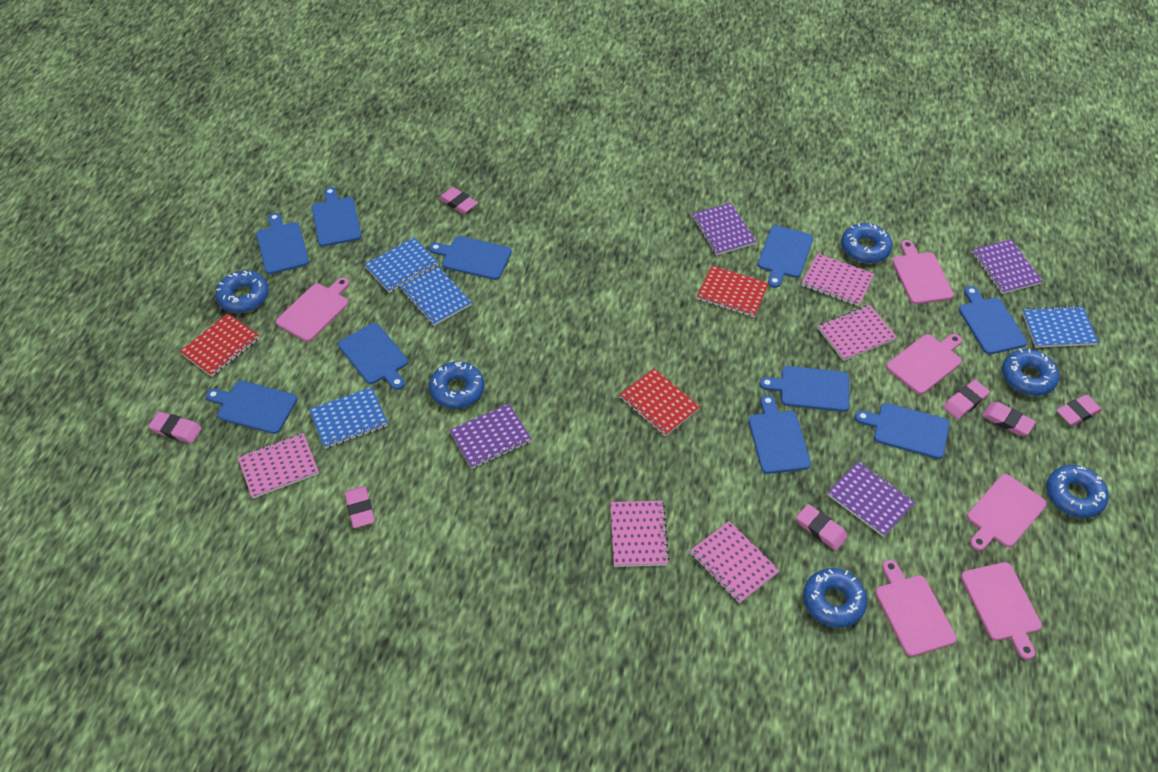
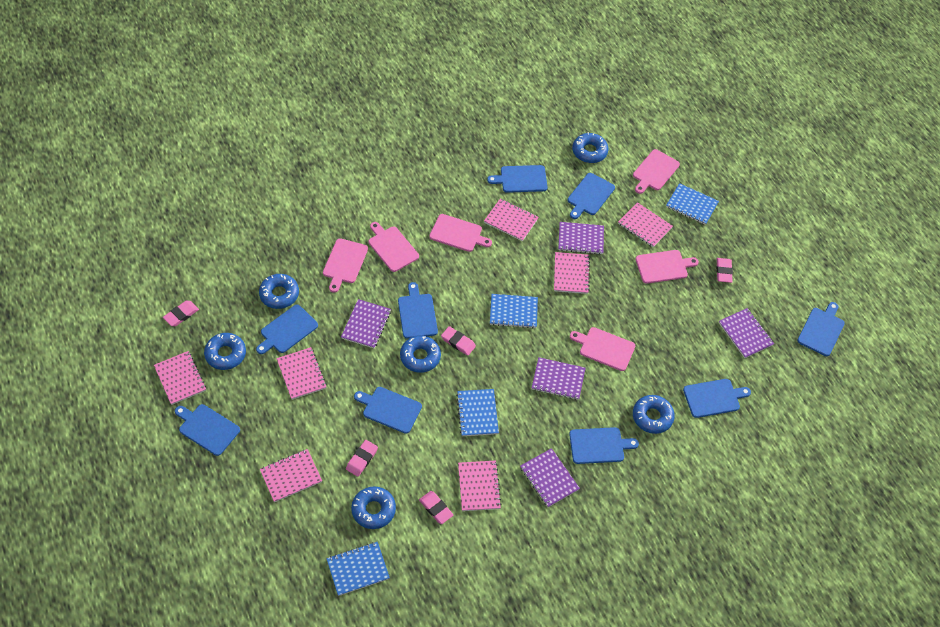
blue cutting board: [206,381,297,434] [256,213,309,274] [312,187,362,247] [338,323,408,390] [429,236,512,280] [748,395,811,474] [758,225,813,288] [759,366,850,412] [855,403,950,459] [959,286,1027,354] = 10 -> [175,404,240,456] [256,305,318,354] [354,387,422,434] [398,282,438,339] [487,165,548,193] [568,173,615,219] [569,427,639,464] [683,379,751,418] [797,302,845,356] = 9
pink eraser: [148,412,202,443] [344,486,375,528] [439,187,478,214] [796,504,848,550] [943,380,990,419] [982,402,1036,436] [1056,394,1102,426] = 7 -> [163,301,199,326] [346,440,378,477] [419,491,453,524] [441,326,476,356] [716,258,733,283] = 5
pink notebook: [238,433,319,499] [610,501,670,567] [690,521,780,604] [802,253,874,306] [818,305,897,361] = 5 -> [154,351,206,405] [260,449,322,502] [276,347,327,400] [458,461,502,511] [484,199,539,241] [554,252,590,294] [618,202,673,247] = 7
purple notebook: [449,404,532,469] [692,203,757,255] [827,461,916,537] [972,240,1043,294] = 4 -> [341,299,391,348] [520,448,580,507] [532,357,586,400] [558,222,604,255] [719,308,774,358] = 5
red notebook: [180,313,260,377] [619,369,700,436] [697,266,769,317] = 3 -> none = 0

